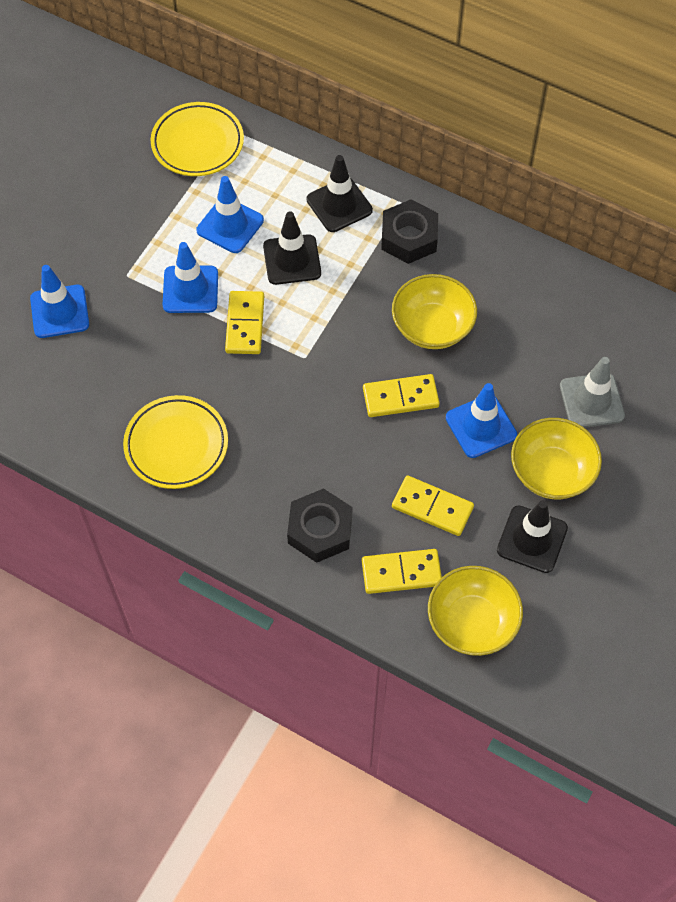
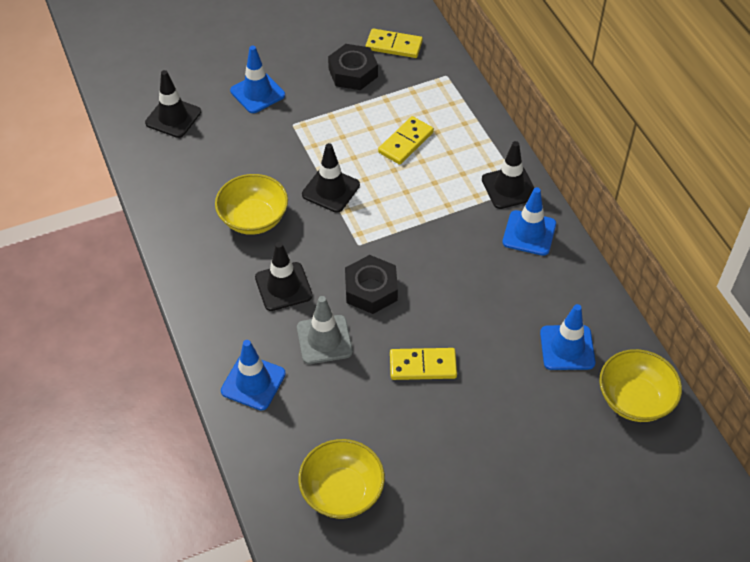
black traffic cone: [263,211,321,285] [307,155,373,232] [497,500,568,573] = 3 -> [145,70,201,138] [255,242,313,311] [302,143,360,213] [482,141,534,209] = 4
yellow domino: [225,291,264,354] [362,549,442,594] [363,374,440,417] [392,475,474,536] = 4 -> [366,29,423,58] [378,116,434,165] [390,348,457,380] = 3
yellow plate: [123,395,228,489] [151,102,244,176] = 2 -> none = 0

